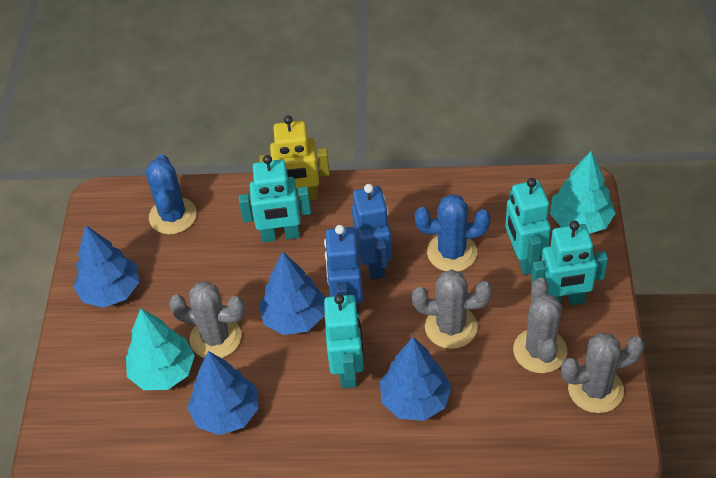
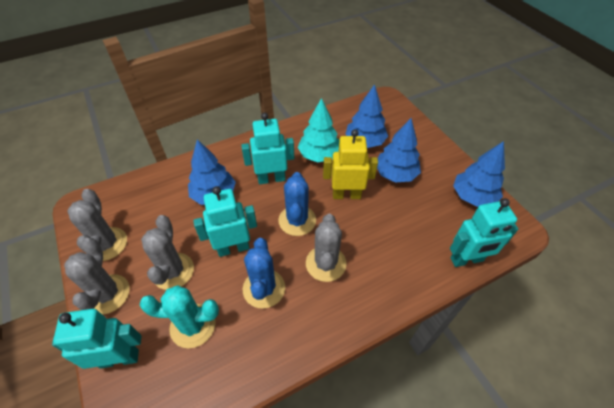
blue robot: [324,225,363,303] [352,184,392,280] = 2 -> none = 0
turquoise cactus: none = 0 -> [140,285,219,348] = 1
turquoise tree: [126,308,195,390] [550,151,616,234] = 2 -> [298,98,339,162] = 1

